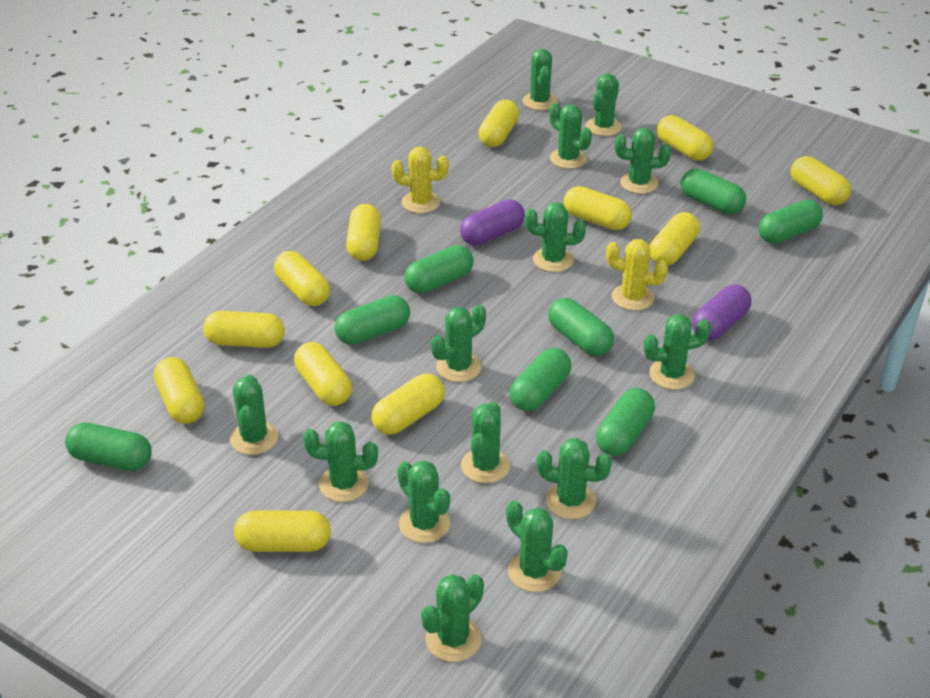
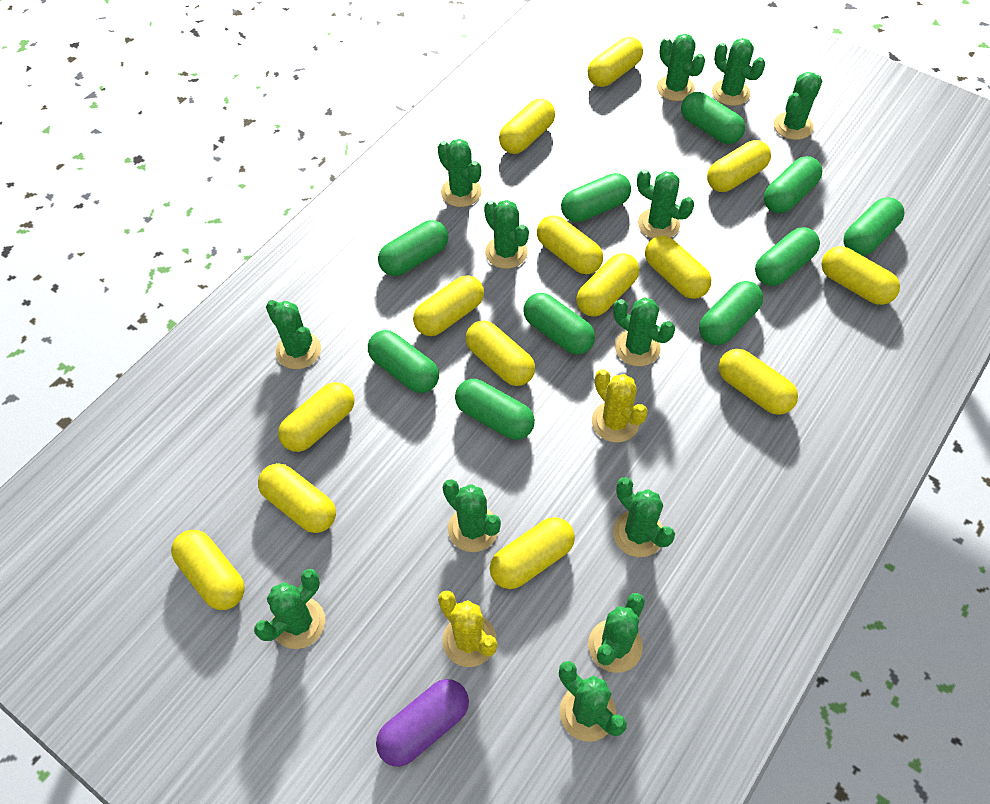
green cactus: [230,375,278,455] [303,421,378,502] [397,460,450,543] [421,574,484,662] [431,304,486,382] [461,402,510,483] [506,501,568,592] [523,49,557,110] [525,202,586,272] [536,438,612,519] [549,103,592,169] [586,73,622,136] [615,128,671,194] [643,314,711,390] = 14 -> [254,569,325,649] [266,300,321,369] [438,139,482,207] [442,479,501,552] [484,200,529,269] [559,661,627,742] [588,593,645,673] [613,297,675,366] [613,477,675,557] [637,169,694,239] [657,34,705,101] [712,38,765,106] [774,72,822,140] = 13
green capsule: [65,423,152,471] [335,295,410,345] [404,245,474,294] [510,348,571,411] [548,298,614,356] [596,388,655,456] [681,169,746,214] [759,199,823,244] = 8 -> [368,330,439,393] [378,220,448,276] [455,379,535,440] [523,293,595,355] [561,173,631,222] [681,92,745,144] [699,281,763,345] [755,227,820,286] [764,156,822,213] [843,197,904,256] = 10
purple capsule: [460,199,525,246] [692,285,751,341] = 2 -> [376,679,469,767] = 1
yellow capsule: [154,357,204,424] [203,311,285,348] [234,511,331,552] [274,251,330,306] [294,342,352,406] [346,204,381,261] [371,374,445,435] [478,100,519,147] [564,186,632,230] [649,212,700,265] [657,115,713,161] [791,156,851,205] = 12 -> [171,530,245,610] [258,463,336,533] [278,382,354,452] [413,275,484,336] [466,320,535,386] [490,517,575,589] [499,99,555,154] [537,215,603,274] [576,253,639,317] [587,37,643,87] [645,236,711,299] [707,140,771,192] [718,349,798,415] [822,246,900,305] = 14

